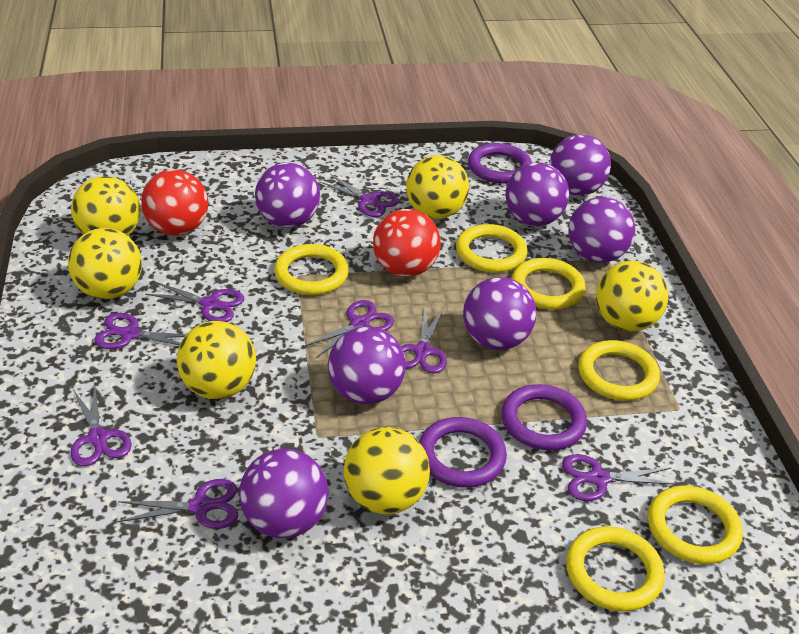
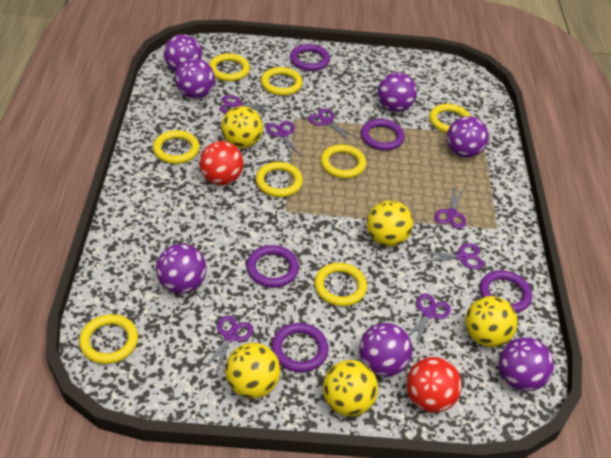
purple ring: [419,417,507,488] [468,143,532,184] [501,384,587,450] = 3 -> [246,245,299,288] [271,323,328,372] [290,44,330,71] [361,119,405,151] [480,270,532,313] = 5
purple scissors: [70,383,132,466] [94,313,187,349] [117,479,238,529] [145,281,244,322] [302,300,394,358] [319,174,399,217] [401,306,447,374] [562,454,678,501] = 8 -> [202,315,253,376] [220,95,275,113] [266,121,302,157] [308,108,358,142] [408,293,451,346] [421,243,484,269] [434,187,466,229] = 7
yellow ball: [68,228,142,299] [71,176,140,236] [177,321,256,399] [344,427,430,514] [406,155,469,219] [596,261,668,331] = 6 -> [221,106,263,148] [225,343,281,399] [323,360,378,416] [367,200,413,247] [465,296,518,347] = 5
yellow ring: [274,244,349,295] [456,224,527,273] [511,258,586,310] [566,526,665,612] [578,340,660,401] [648,486,743,564] = 6 -> [79,314,138,364] [153,130,200,164] [209,53,250,81] [256,162,303,197] [261,67,303,96] [314,263,367,306] [320,145,366,178] [429,104,471,133] = 8

